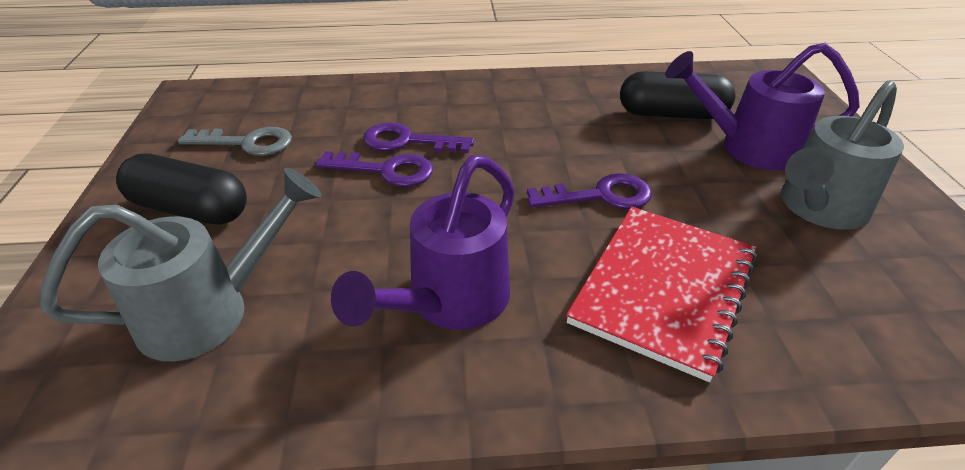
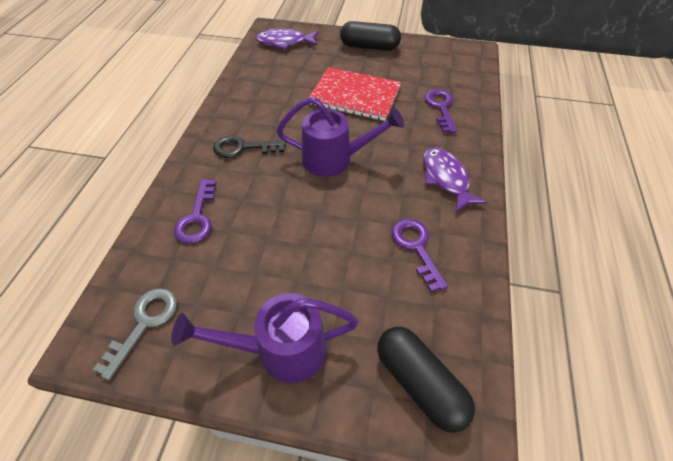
black key: none = 0 -> [213,135,286,158] = 1
grey watering can: [40,168,322,361] [781,80,904,230] = 2 -> none = 0
purple fish: none = 0 -> [256,28,318,50] [423,147,487,212] = 2

